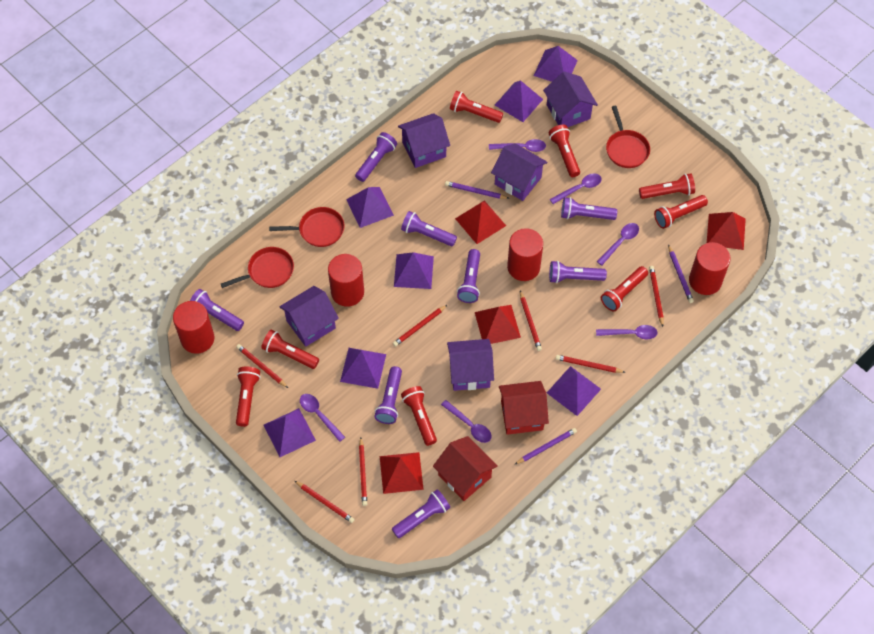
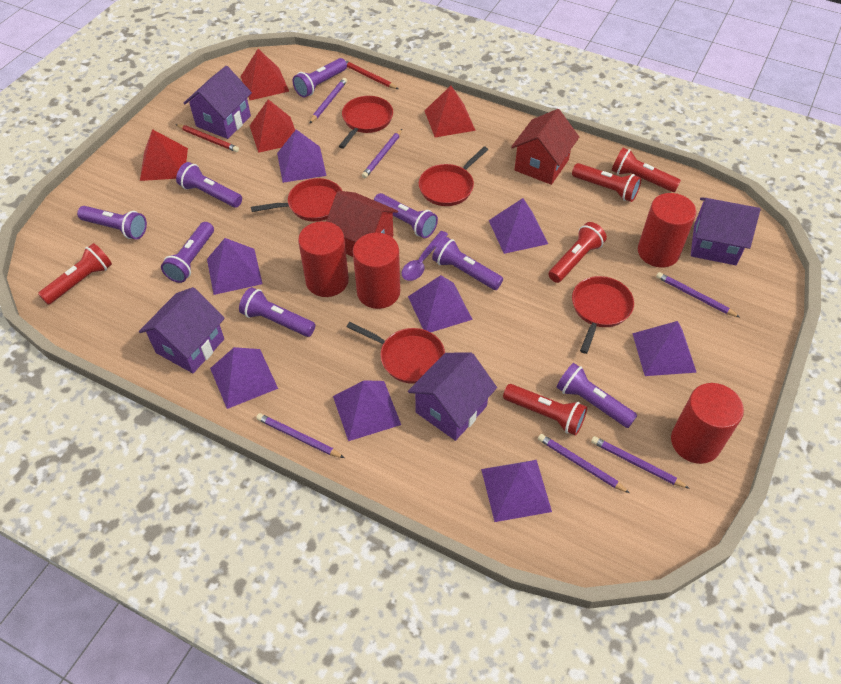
purple house: [279,286,339,347] [398,113,450,168] [447,339,494,391] [491,143,547,201] [543,71,598,127] = 5 -> [139,287,225,373] [184,66,252,139] [408,352,497,441] [691,198,760,265] = 4
purple pencil: [445,181,510,199] [515,428,577,464] [668,245,694,303] = 3 -> [256,413,344,458] [309,78,347,124] [362,129,402,178] [538,434,630,493] [591,436,690,489] [656,272,740,317] = 6
purple pyramid: [263,408,316,457] [340,348,386,389] [346,187,394,228] [394,252,434,289] [495,80,543,122] [534,46,578,82] [547,366,601,416] = 7 -> [207,238,263,295] [210,347,278,409] [277,129,327,183] [333,380,401,441] [408,275,473,332] [481,460,552,522] [489,198,548,254] [632,321,697,376] = 8
purple spoon: [300,394,345,442] [441,400,492,443] [489,139,546,152] [550,173,602,204] [596,325,658,339] [597,223,639,266] = 6 -> [402,231,448,281] = 1
red flashlight: [236,366,261,427] [261,330,319,369] [401,386,437,446] [450,91,503,123] [549,125,580,177] [601,266,648,311] [639,173,695,199] [654,195,708,229] = 8 -> [38,243,112,305] [503,384,587,436] [548,222,607,283] [572,163,641,202] [612,148,681,192] = 5
red pan: [221,247,294,288] [269,207,344,247] [606,106,650,168] = 3 -> [251,178,342,222] [339,96,393,149] [347,322,445,384] [419,146,488,206] [572,276,634,354] = 5
red pencil: [236,344,288,388] [295,481,355,523] [359,437,367,506] [393,305,447,347] [520,291,542,351] [556,355,625,373] [649,266,664,327] = 7 -> [176,124,239,152] [345,60,399,89] = 2

